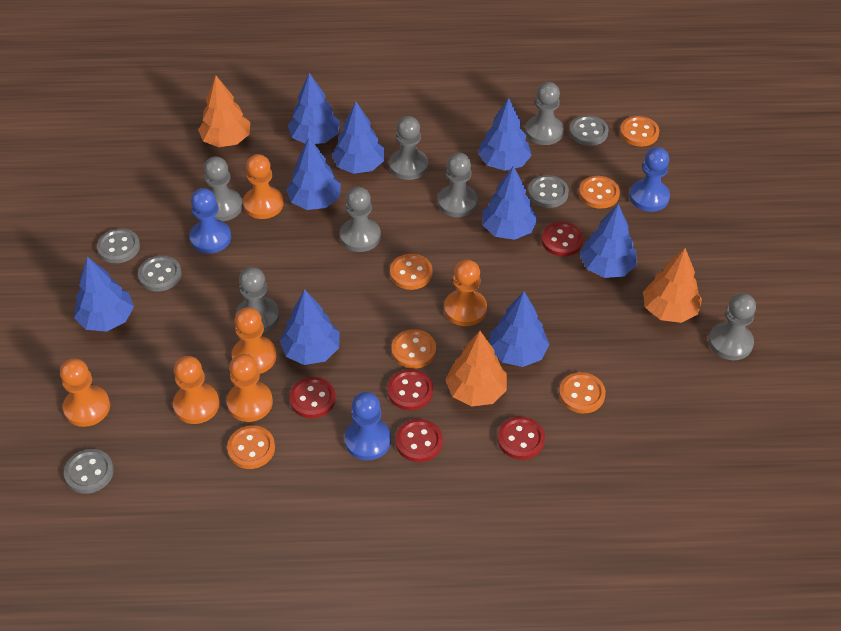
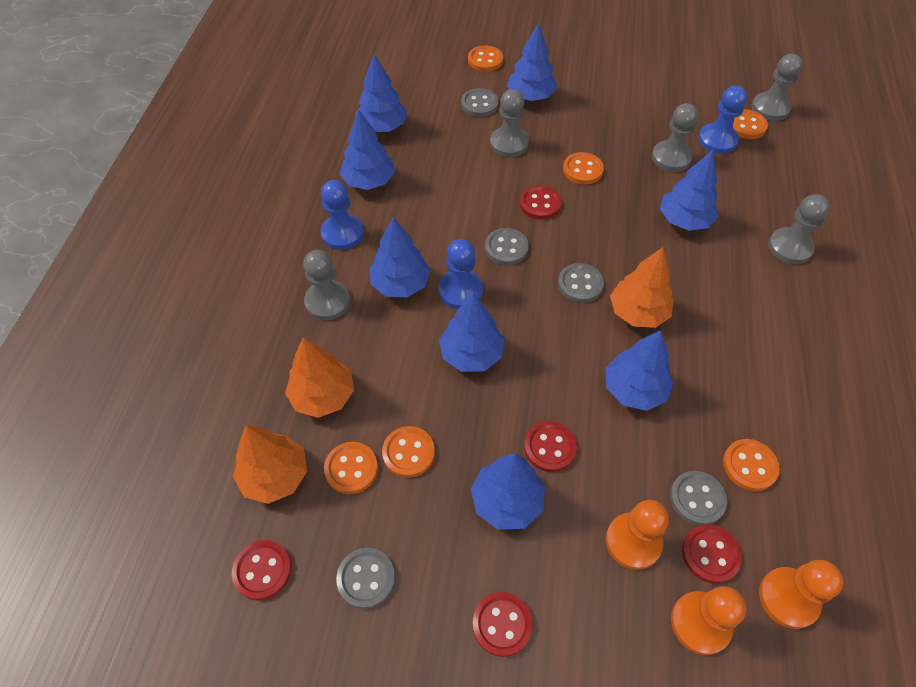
blue tree: [74,257,134,332] [280,289,340,365] [286,137,341,210] [288,73,340,144] [332,101,384,174] [478,98,532,171] [482,166,538,240] [490,291,550,367] [580,204,637,278] = 9 -> [340,110,395,190] [355,54,407,132] [370,217,431,297] [439,292,504,372] [471,454,545,530] [507,23,557,101] [606,330,674,411] [660,150,719,231] = 8
grey pawn: [204,157,243,221] [236,267,280,333] [340,187,381,252] [389,116,428,180] [438,153,478,217] [525,82,564,145] [709,293,756,360] = 7 -> [303,250,350,320] [490,89,529,157] [652,103,698,172] [751,54,803,121] [768,194,830,264] = 5
orange pawn: [60,359,110,427] [173,356,220,424] [227,354,273,422] [232,307,277,374] [243,154,284,219] [444,260,487,326] = 6 -> [606,500,669,570] [671,586,746,655] [759,560,844,629] = 3

